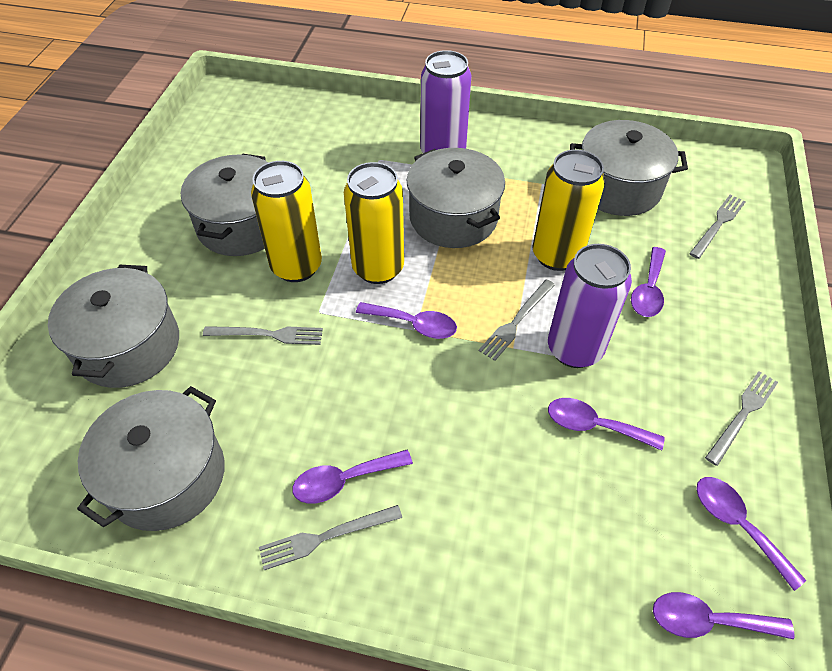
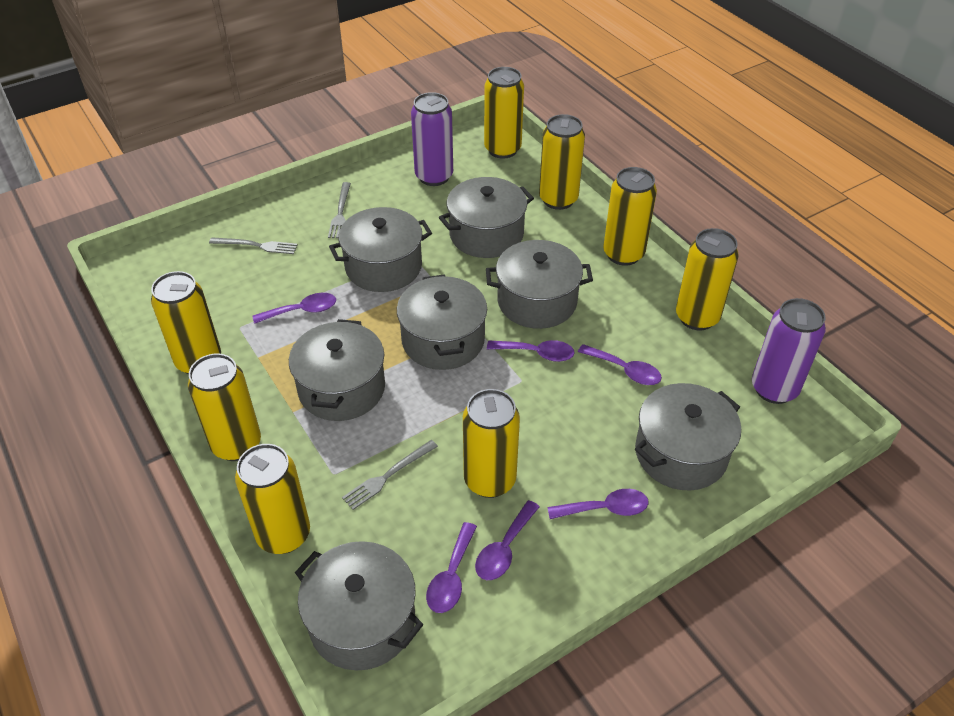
grey fork: [203,326,323,345] [259,505,402,570] [479,279,555,361] [689,195,746,259] [705,371,778,466] = 5 -> [209,237,298,254] [328,182,351,238] [342,440,438,510] = 3
grey pot: [48,265,179,388] [77,386,225,531] [181,153,268,256] [407,148,505,248] [570,120,688,216] = 5 -> [289,319,385,421] [295,541,424,670] [329,207,432,292] [397,274,487,370] [439,177,534,258] [486,240,593,329] [635,383,741,491] = 7
yellow can: [251,161,322,282] [344,162,404,284] [532,150,605,271] = 3 -> [151,271,221,374] [188,354,261,461] [235,444,310,554] [463,389,520,498] [484,67,524,159] [539,114,585,210] [603,167,657,266] [676,228,739,330] = 8

